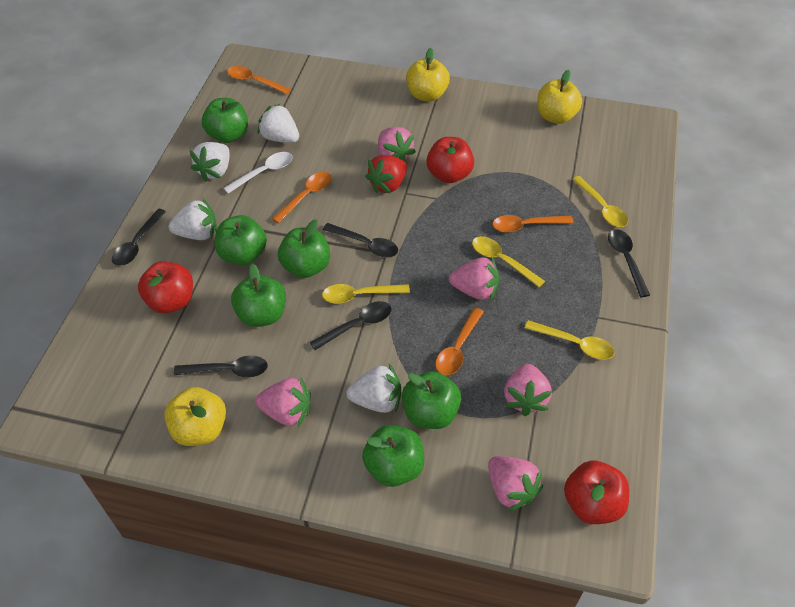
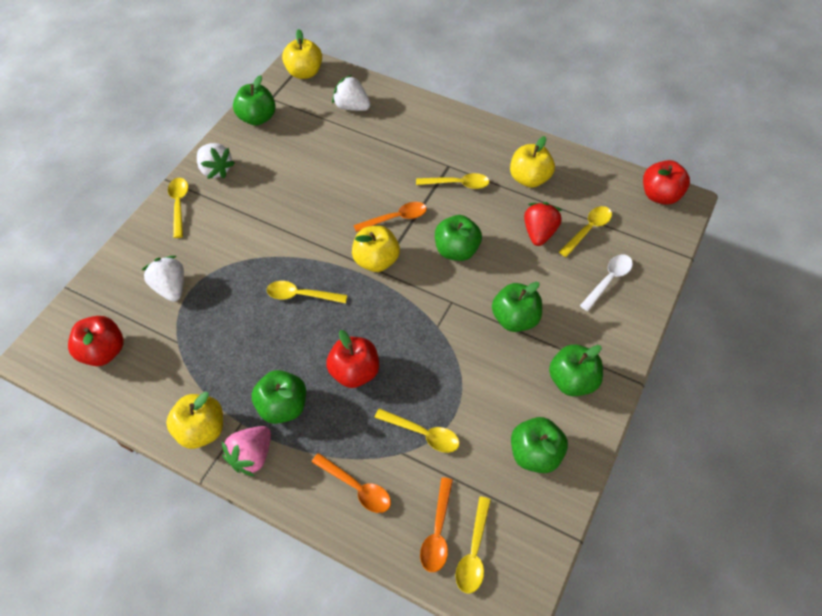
black spoon: [112,209,166,266] [174,355,268,378] [310,301,391,350] [323,223,398,258] [608,229,650,297] = 5 -> none = 0
orange spoon: [227,66,291,94] [272,172,332,223] [435,307,484,375] [493,215,573,233] = 4 -> [312,453,391,513] [354,202,427,232] [420,477,453,572] = 3
pink strawberry: [255,377,311,427] [378,127,416,161] [449,257,499,301] [488,456,543,512] [504,364,552,416] = 5 -> [222,426,271,476] = 1
white strawberry: [169,199,217,240] [190,142,230,182] [258,103,299,143] [346,364,401,413] = 4 -> [142,256,184,302] [197,143,235,179] [332,75,371,111] = 3
yellow apple: [164,387,226,446] [406,48,450,101] [537,70,582,124] = 3 -> [166,392,223,449] [282,29,322,79] [352,226,400,272] [510,136,555,188] = 4
yellow spoon: [322,284,410,304] [472,236,545,287] [525,320,615,360] [572,176,628,227] = 4 -> [168,178,188,238] [267,281,347,303] [374,408,460,453] [416,173,490,189] [456,497,491,593] [559,206,612,257] = 6

